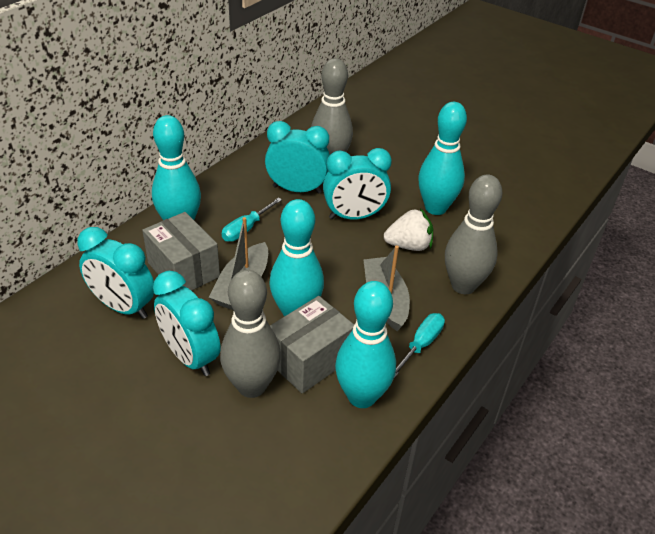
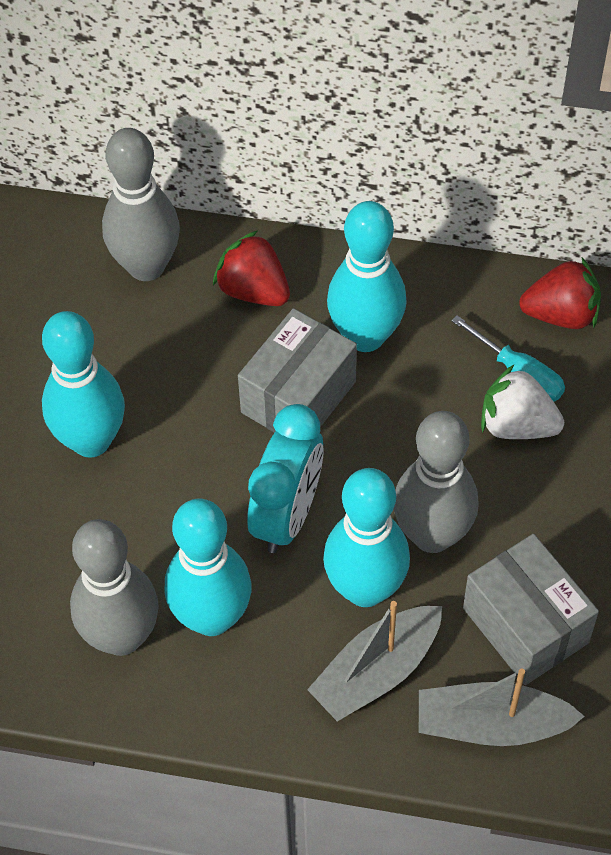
red strawberry: none = 0 -> [213,231,290,306] [519,258,601,329] = 2
turquoise clock: [77,227,154,319] [153,271,221,376] [265,121,330,194] [323,148,392,219] = 4 -> [247,404,324,553] = 1
turquoise screwdriver: [222,198,282,242] [394,313,445,378] = 2 -> [451,315,565,401] = 1

